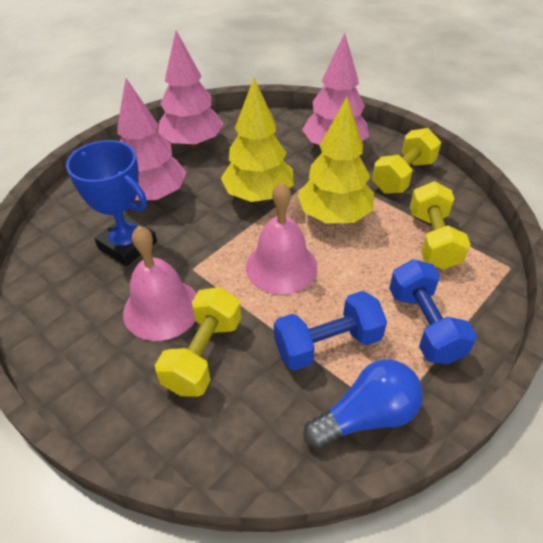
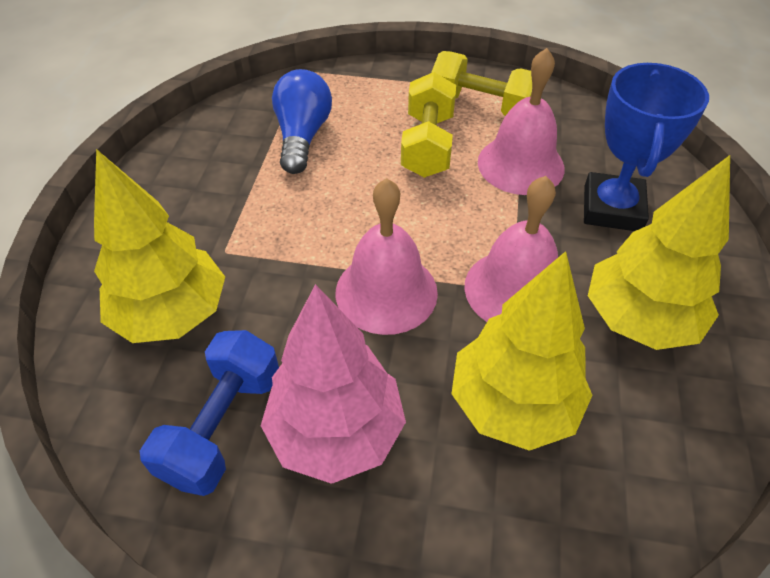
blue dumbbell: [274,291,387,371] [389,259,477,364] = 2 -> [140,330,279,496] = 1
pink bell: [123,226,197,341] [246,182,318,294] = 2 -> [336,178,438,335] [464,176,558,322] [478,48,565,195] = 3
pink tree: [117,78,187,201] [158,31,223,148] [302,33,369,145] = 3 -> [261,284,406,484] = 1
yellow dumbbell: [155,287,241,397] [372,128,441,194] [410,181,471,269] = 3 -> [401,72,456,178] [431,51,532,116] = 2
yellow tree: [221,78,294,202] [298,97,374,224] = 2 -> [94,149,225,343] [451,251,593,451] [588,155,730,350] = 3

